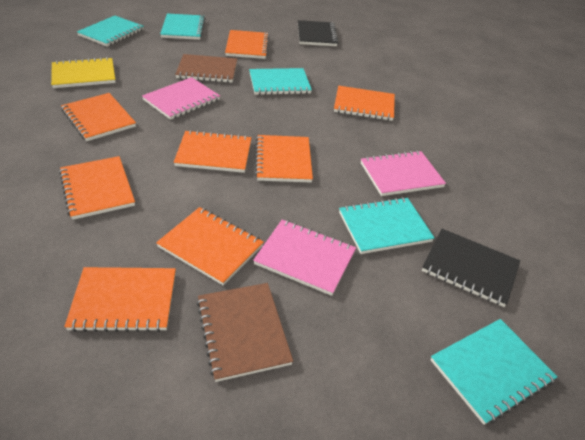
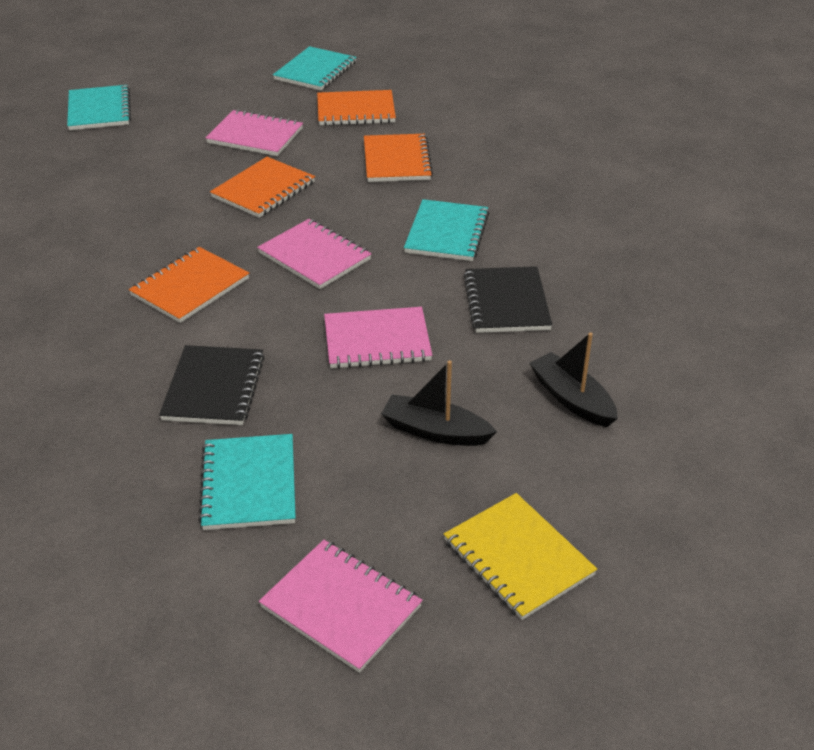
black boat: none = 0 -> [381,361,497,446] [529,332,618,427] = 2
brown notebook: [175,54,237,83] [197,283,293,382] = 2 -> none = 0
orange notebook: [59,156,135,220] [61,93,136,141] [64,267,176,332] [156,207,264,286] [174,130,252,173] [225,30,269,59] [255,135,313,183] [334,86,395,121] = 8 -> [129,247,249,323] [210,157,315,218] [317,90,396,126] [364,134,433,182] = 4
pink notebook: [142,77,220,120] [253,220,356,296] [361,151,446,196] = 3 -> [206,109,303,156] [257,219,371,289] [259,540,423,673] [324,307,432,369] = 4
turquoise notebook: [77,16,144,47] [160,13,205,40] [249,68,312,95] [339,197,434,254] [430,319,558,425] = 5 -> [67,85,131,130] [198,434,296,530] [273,46,357,91] [404,199,490,261] = 4

